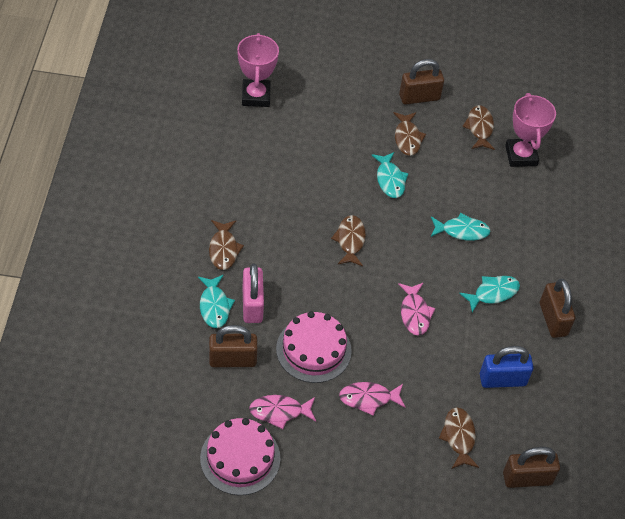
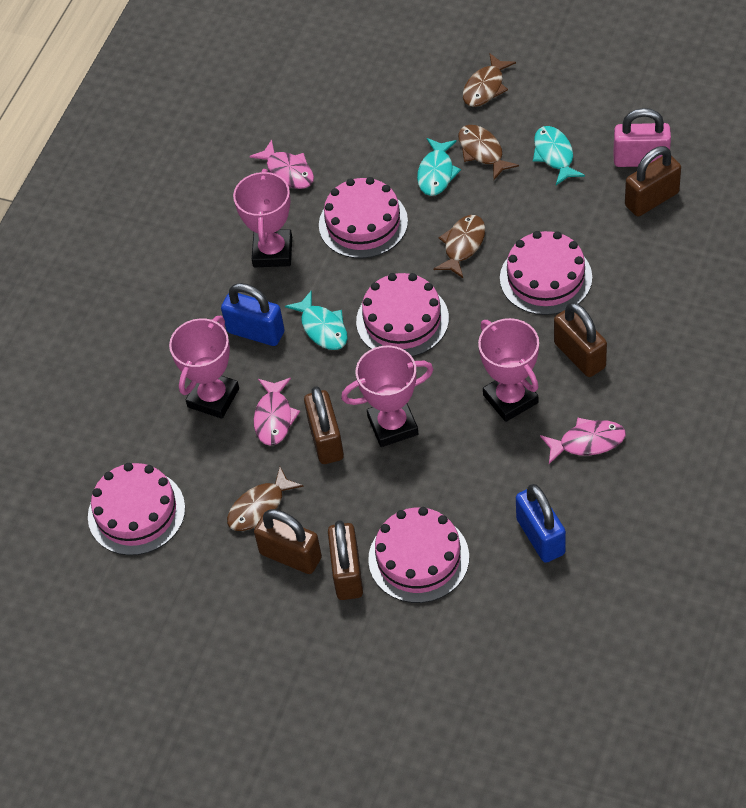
blue padlock: [480,346,533,388] = 1 -> [221,283,284,346] [516,484,566,563] = 2
brown fish: [209,220,244,270] [331,215,366,266] [394,112,426,156] [439,407,479,469] [462,105,495,150] = 5 -> [227,467,304,531] [433,215,485,278] [458,125,519,180] [463,53,516,107] = 4
brown padlock: [209,325,258,367] [399,59,444,105] [503,447,560,488] [540,279,575,338] = 4 -> [254,509,322,574] [304,386,344,464] [328,520,363,600] [554,302,607,377] [625,146,681,216] = 5
pink cake: [200,418,281,495] [276,311,352,383] = 2 -> [88,463,185,555] [319,177,408,259] [356,273,449,357] [368,507,469,603] [500,231,592,315] = 5
pink trophy: [237,33,279,107] [505,93,556,167] = 2 -> [169,316,239,419] [233,169,292,267] [341,346,434,447] [478,318,539,422] = 4
turquoise fish: [198,275,235,328] [371,152,409,198] [431,213,490,241] [459,276,520,313] = 4 -> [285,291,348,350] [417,138,461,196] [533,126,585,185] = 3

